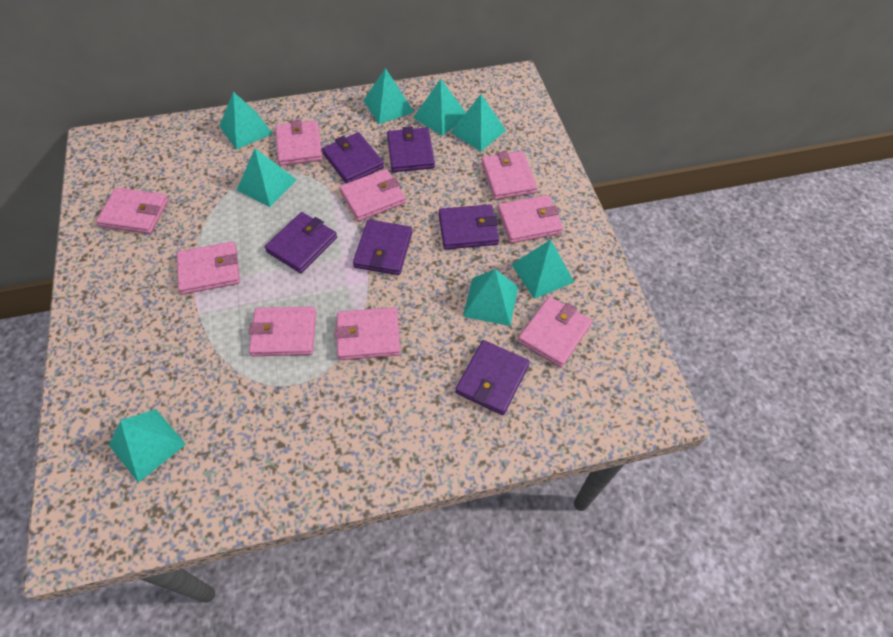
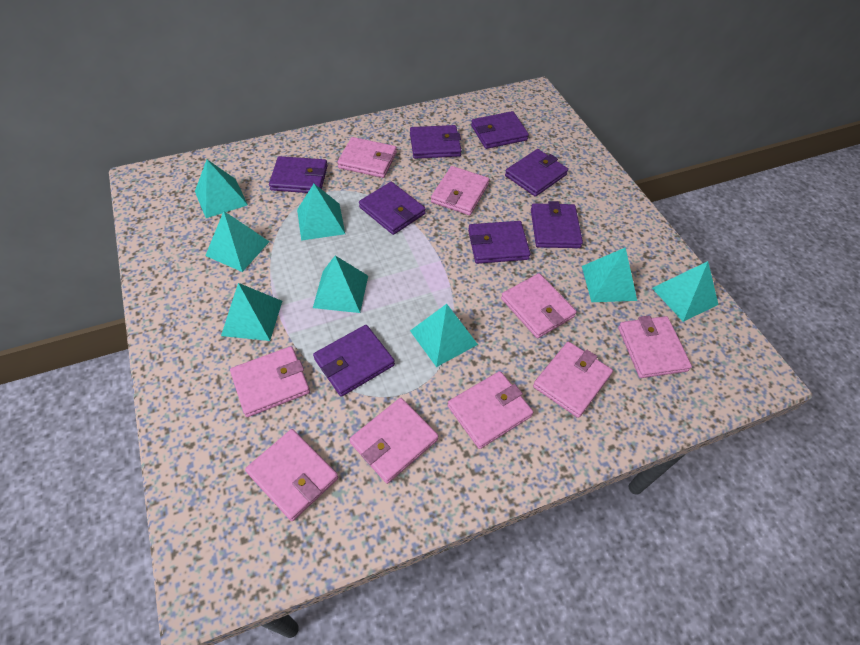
purple wallet: [264,212,337,273] [322,132,384,183] [353,220,412,275] [387,126,435,172] [439,204,499,249] [455,340,530,415] = 6 -> [269,156,328,193] [313,325,395,397] [359,182,426,235] [410,125,462,159] [468,221,531,264] [471,111,529,149] [505,149,568,197] [531,201,583,248] = 8

